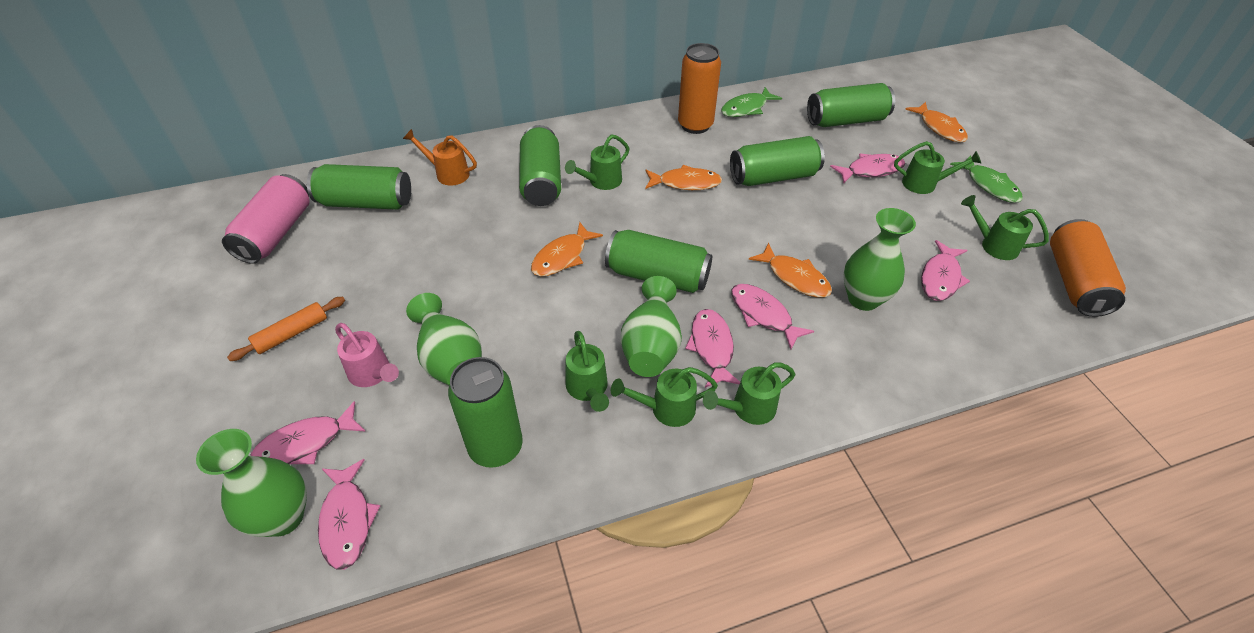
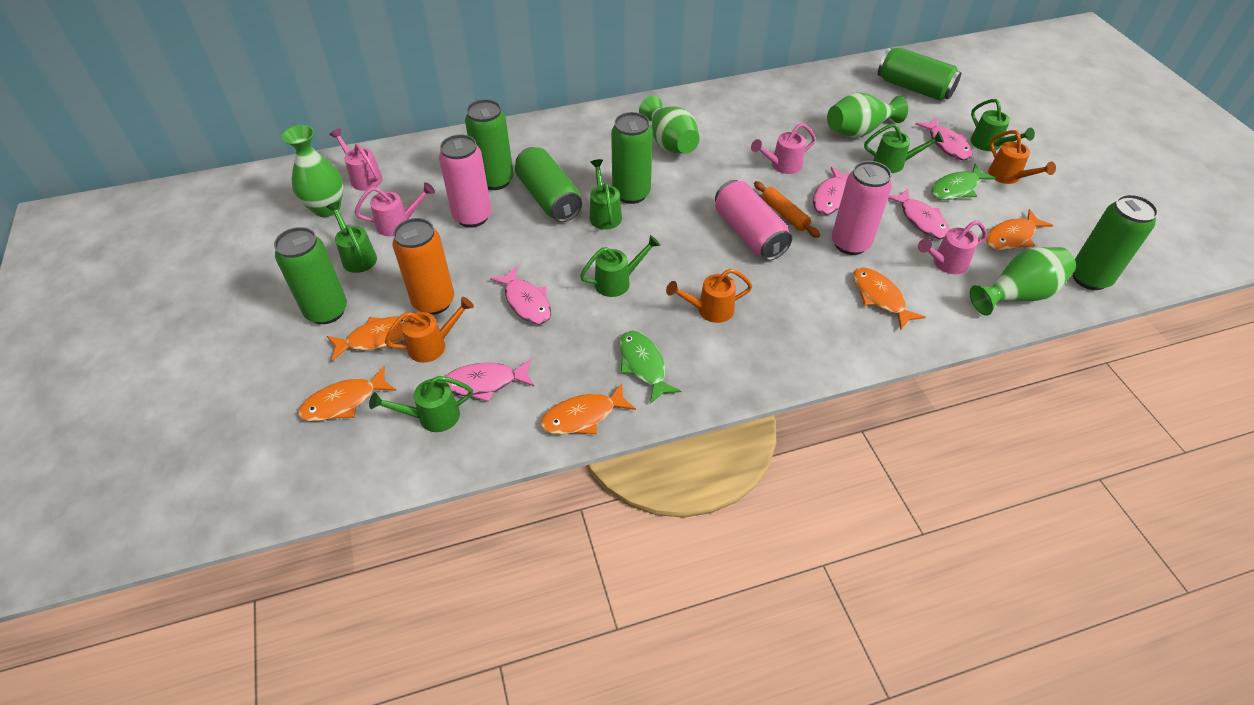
orange can: [678,43,721,134] [1050,219,1126,317] = 2 -> [393,218,454,315] = 1
orange fish: [531,222,603,276] [645,165,722,190] [749,243,832,297] [905,102,968,142] = 4 -> [298,366,396,421] [327,316,407,361] [540,383,636,434] [853,267,925,330] [986,209,1053,250] = 5
orange watering can: [403,129,477,186] = 1 -> [385,297,474,363] [666,269,752,323] [988,130,1056,184] = 3
pink can: [222,174,310,264] = 1 -> [439,135,491,227] [715,180,792,261] [832,161,892,255] = 3
pink fish: [251,401,366,464] [318,459,380,570] [685,309,740,388] [731,284,814,350] [830,154,905,183] [921,240,970,301] = 6 -> [445,359,535,402] [490,266,551,325] [813,167,849,215] [888,189,949,239] [915,118,973,160] = 5
pink watering can: [335,323,399,387] = 1 -> [329,128,382,191] [355,182,435,236] [751,123,816,174] [918,220,987,274] = 4

